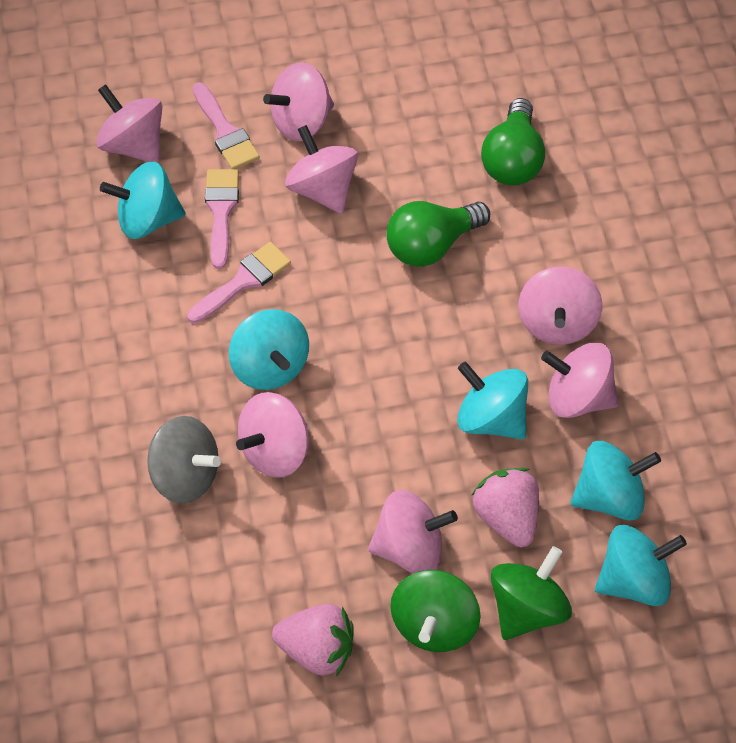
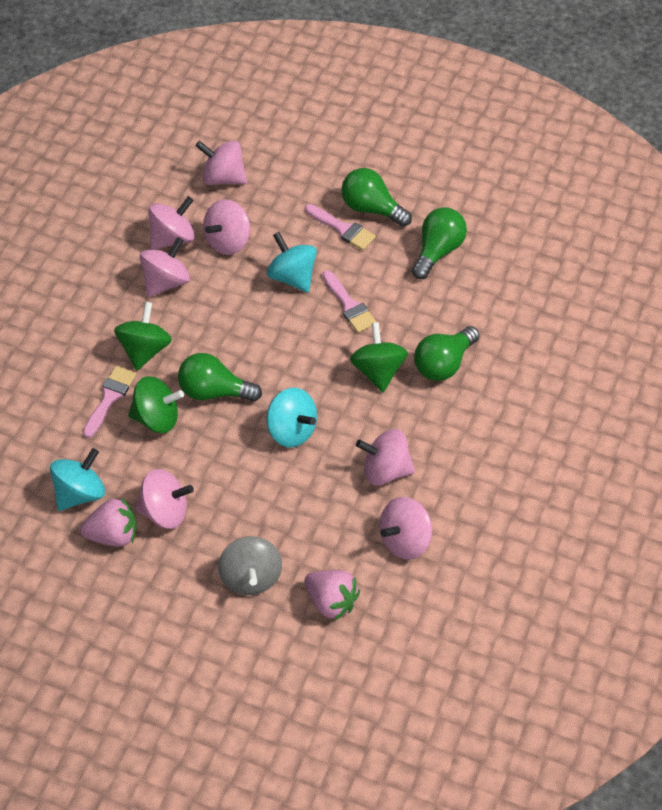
green light bulb: [386,201,490,267] [481,98,545,186] = 2 -> [178,353,262,402] [341,168,412,227] [412,207,467,279] [414,326,480,381] = 4
green spinning top: [390,570,481,652] [491,546,572,640] = 2 -> [114,302,172,371] [128,376,184,433] [350,322,408,392] = 3
turquoise spinning top: [100,162,186,239] [229,309,309,390] [457,362,528,439] [571,441,661,521] [595,525,687,606] = 5 -> [50,448,105,511] [267,232,317,293] [267,388,317,448] = 3

